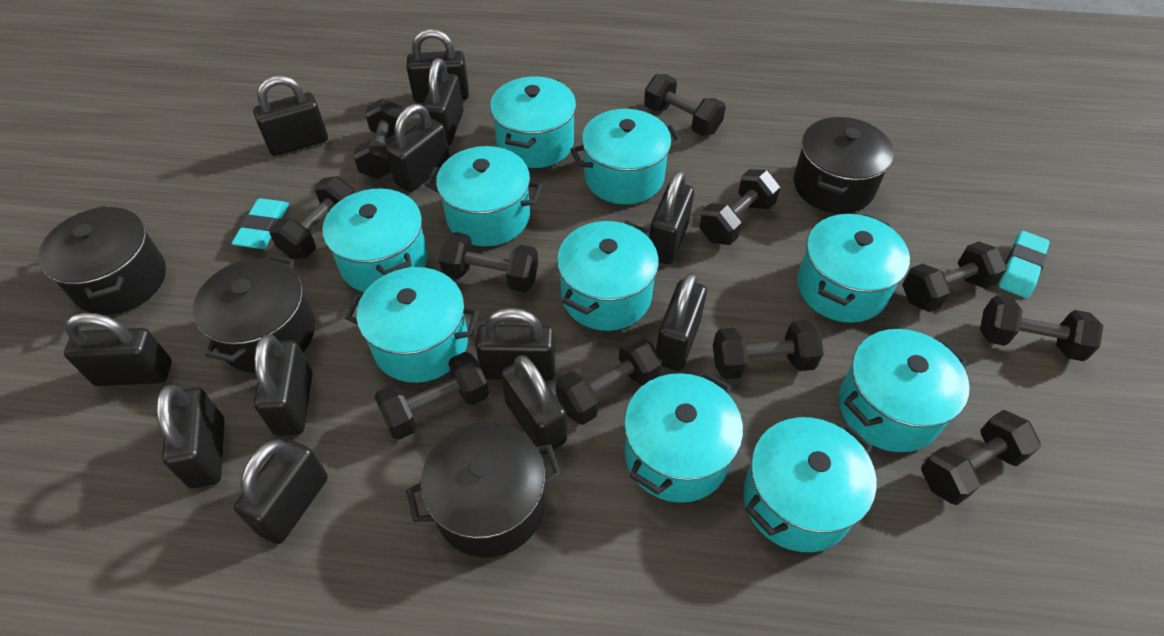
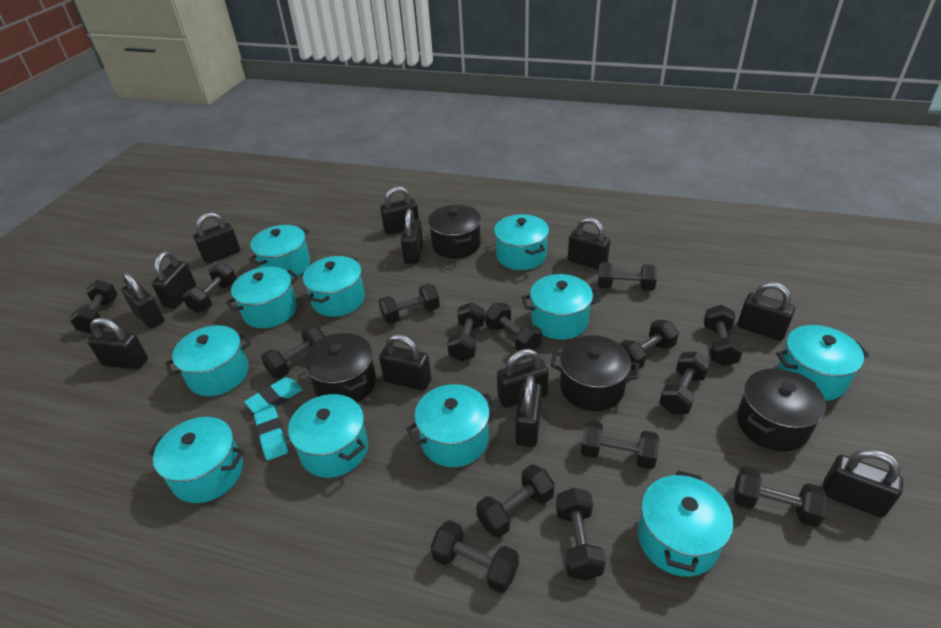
black dumbbell: [270,176,355,259] [353,98,403,179] [374,352,489,440] [439,232,538,292] [556,334,662,425] [644,74,726,136] [699,169,780,245] [713,320,824,379] [902,241,1007,312] [921,410,1041,505] [980,295,1103,361] = 11 -> [69,280,118,333] [183,263,237,313] [261,326,325,379] [379,284,440,324] [430,520,519,593] [447,302,485,361] [476,464,555,538] [485,303,542,351] [556,488,606,580] [581,420,659,469] [598,262,657,291] [619,319,679,370] [659,352,710,414] [704,305,743,366] [734,466,828,527] = 15
turquoise pot: [322,188,428,292] [345,267,479,383] [426,146,543,247] [490,76,576,168] [557,221,659,331] [570,109,681,204] [624,371,743,503] [743,417,876,552] [797,214,910,323] [839,329,969,452] = 10 -> [148,417,244,503] [165,325,251,396] [226,266,299,328] [248,225,310,278] [288,394,368,478] [303,256,365,317] [406,384,498,467] [494,214,549,270] [522,274,601,340] [638,471,733,576] [776,325,869,401] = 11

